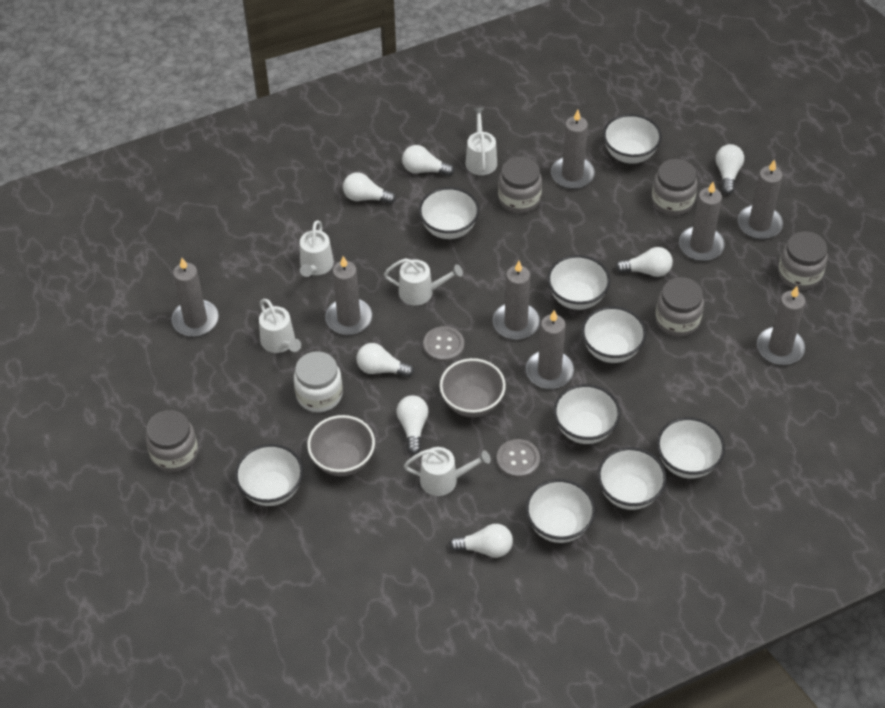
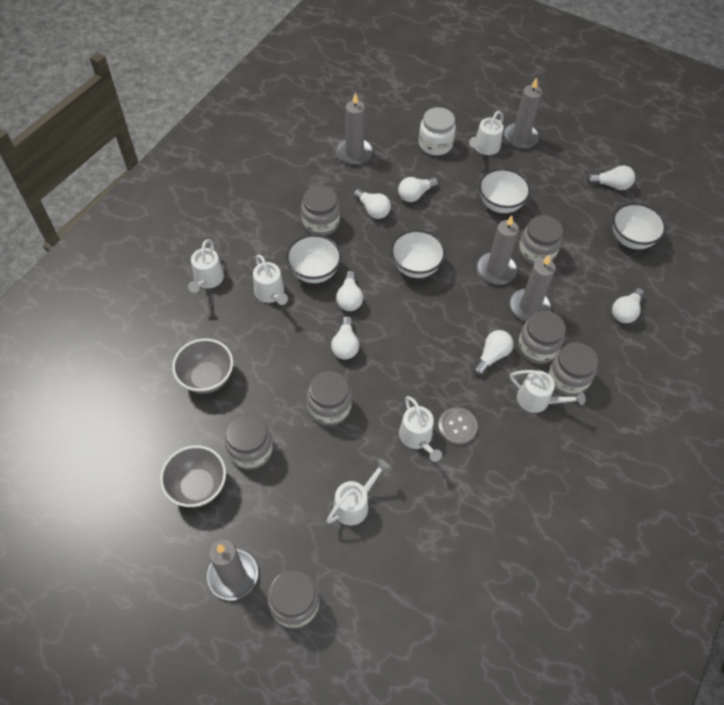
grey button: [423,326,464,362] [497,439,540,478] = 2 -> [438,407,478,445] = 1
grey candle: [172,258,219,337] [325,256,372,335] [493,261,540,340] [526,310,574,389] [551,110,595,189] [679,182,725,261] [738,159,783,239] [757,286,805,365] = 8 -> [207,539,258,600] [336,93,373,165] [477,216,519,284] [503,77,542,149] [510,255,556,322] = 5
grey jar: [146,410,198,472] [498,157,542,213] [652,159,698,216] [655,277,704,337] [778,231,828,290] = 5 -> [225,414,273,470] [267,570,319,629] [301,186,340,236] [307,371,352,426] [518,311,565,364] [519,215,563,265] [548,342,598,396] = 7
white bowl: [235,444,303,506] [419,187,479,239] [526,479,595,543] [547,255,610,310] [553,384,620,444] [582,306,646,363] [598,447,667,510] [603,114,662,164] [657,417,725,479] = 9 -> [286,234,342,283] [391,230,446,278] [479,168,531,213] [613,203,666,249] = 4
white watering can: [259,299,301,353] [300,220,334,277] [384,258,463,305] [404,447,491,496] [465,108,497,175] = 5 -> [188,239,224,293] [253,255,288,305] [326,459,390,525] [399,396,442,462] [469,111,504,155] [510,370,585,413] = 6

